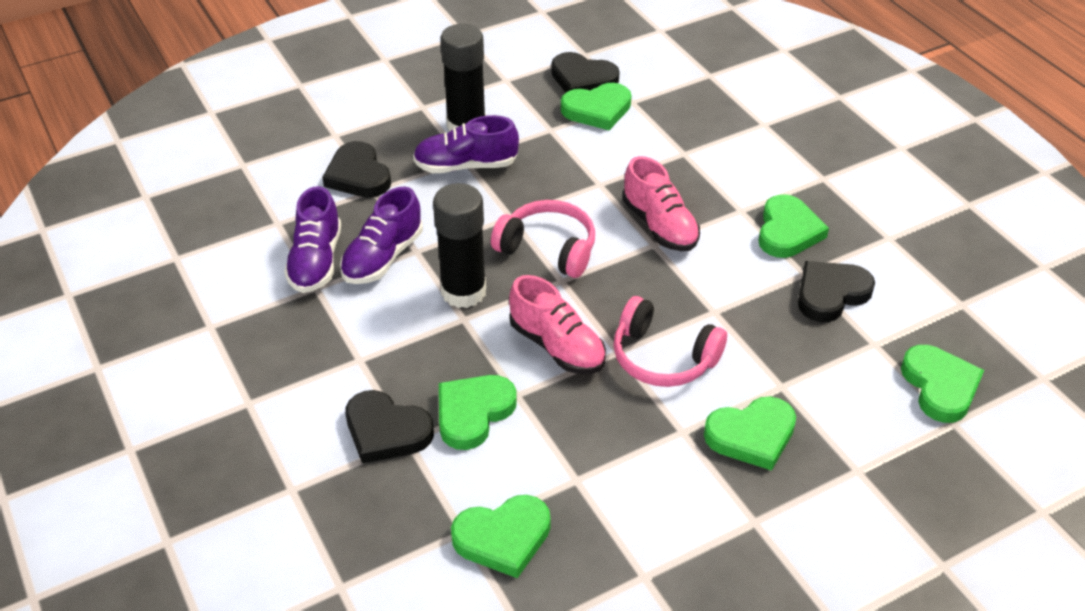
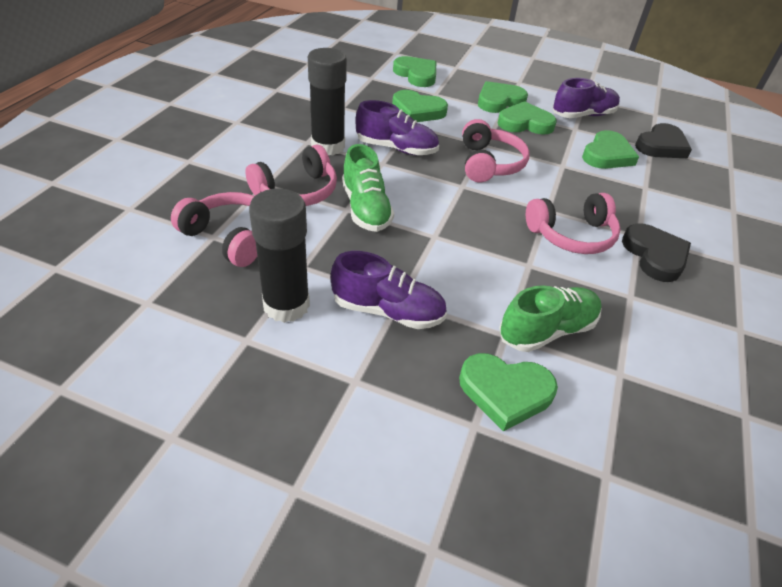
black heart: [322,141,391,198] [345,390,434,464] [551,52,620,92] [798,261,875,322] = 4 -> [622,223,691,282] [635,123,692,158] = 2
green shoe: none = 0 -> [342,144,394,232] [499,285,601,352] = 2
pink headphones: [491,200,595,278] [614,296,727,387] = 2 -> [171,192,257,267] [245,145,337,206] [462,119,529,182] [526,193,621,254] = 4
pink shoe: [509,275,606,374] [622,156,700,251] = 2 -> none = 0

